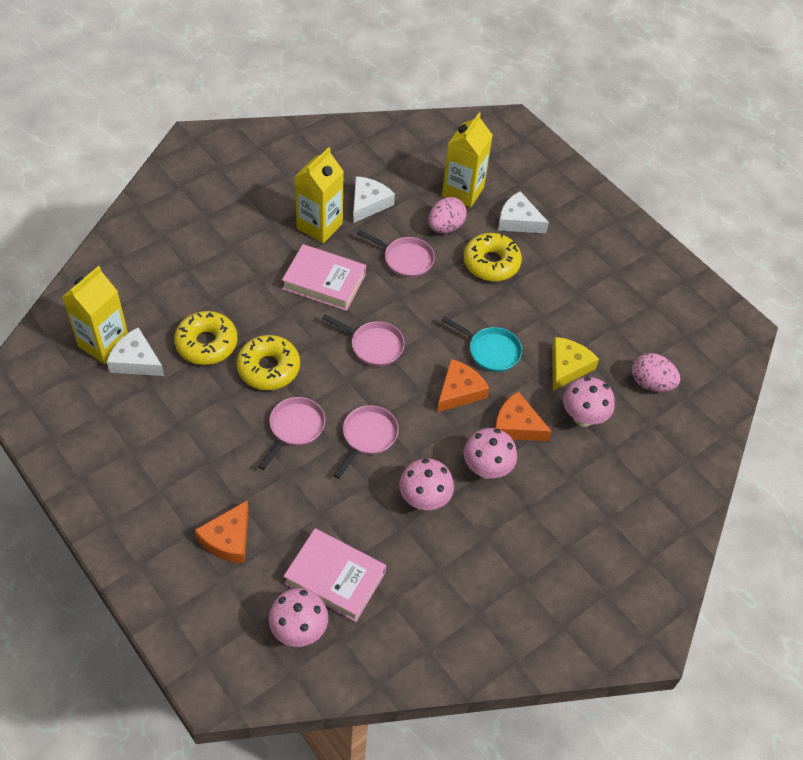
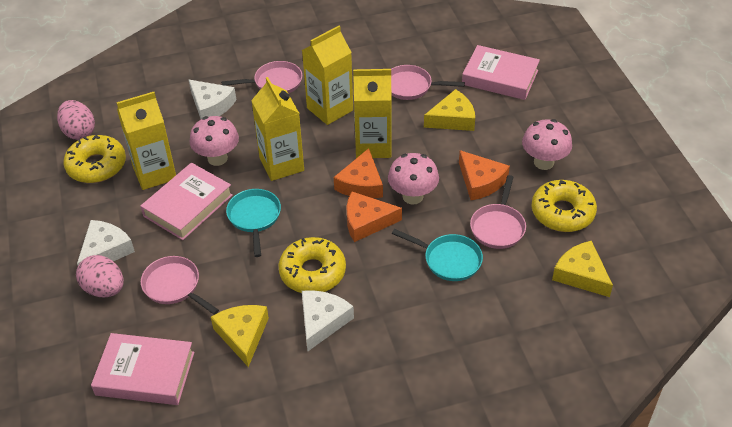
pink book: [282,244,366,311] [283,528,386,622] = 2 -> [91,333,194,405] [140,163,233,240] [462,45,540,100] = 3
pink mushroom: [268,588,328,647] [399,458,454,510] [464,428,517,479] [563,377,615,427] = 4 -> [189,116,239,166] [388,153,439,205] [522,119,572,170] = 3
turquoise pan: [441,316,522,372] = 1 -> [226,189,281,257] [392,229,483,281] = 2
yellow carton: [62,266,128,364] [294,147,344,243] [442,113,493,208] = 3 -> [117,92,176,190] [251,77,304,181] [302,26,353,125] [353,69,392,158] = 4
yellow cheese: [552,337,599,390] = 1 -> [211,305,269,367] [424,89,475,131] [552,241,613,297] = 3

